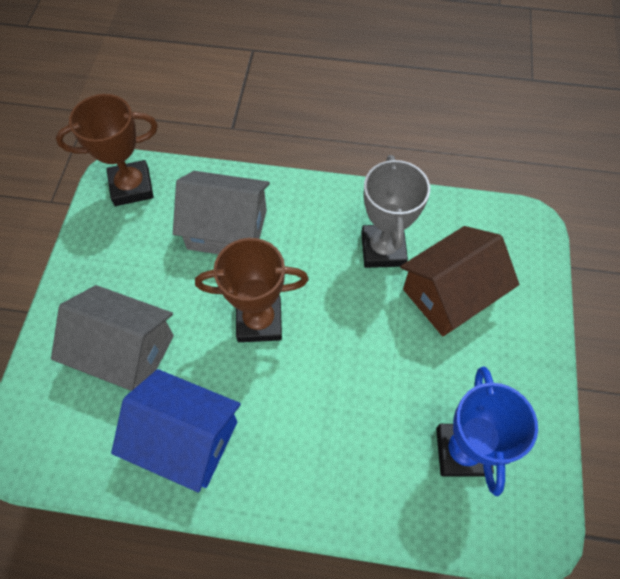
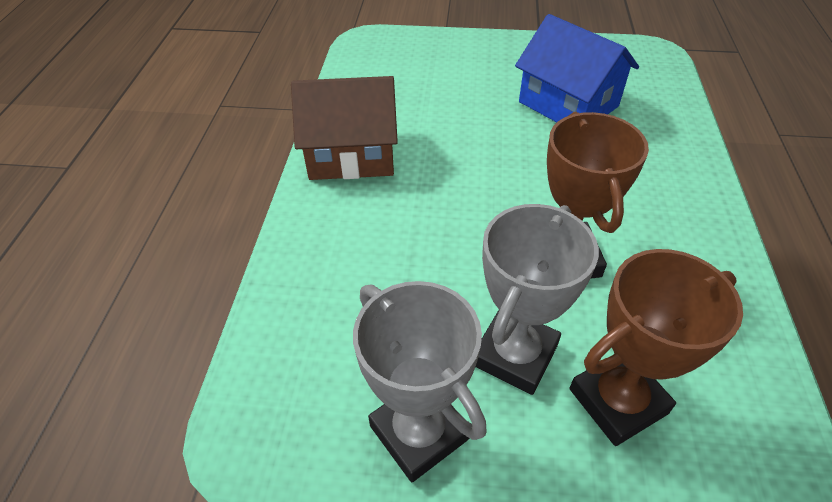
blue trophy: [436,366,538,496] = 1 -> none = 0
grey house: [51,285,174,391] [173,171,270,254] = 2 -> none = 0
grey trophy: [361,155,430,268] = 1 -> [353,281,487,482] [475,204,599,395] = 2

